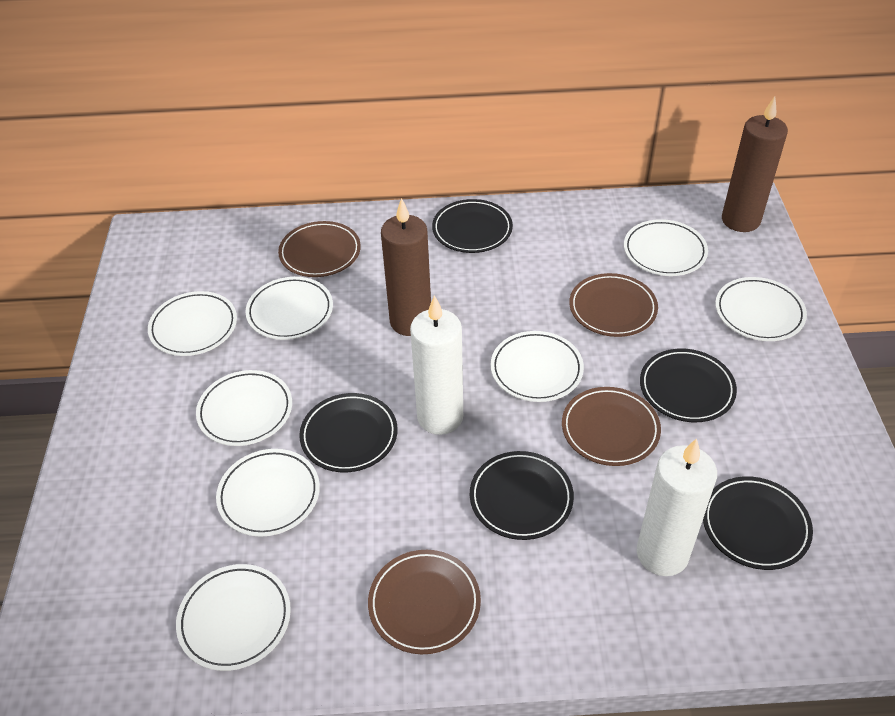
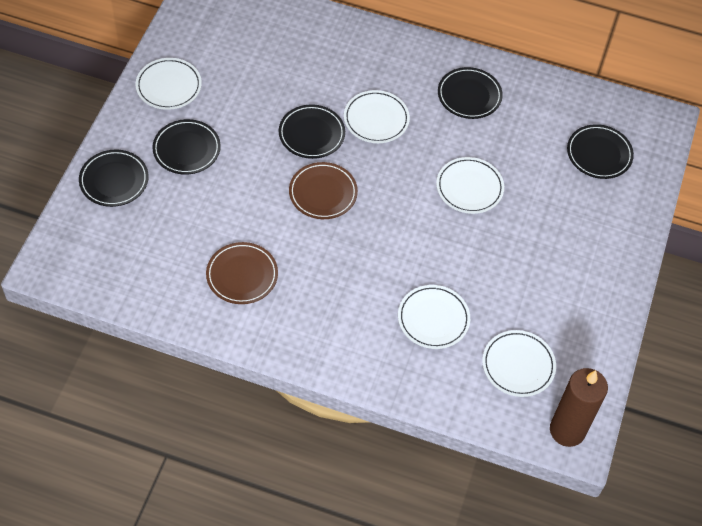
brown candle: [381,198,431,336] [722,96,788,232] = 2 -> [550,368,608,447] = 1
brown plate: [278,221,361,277] [368,550,481,654] [562,387,661,466] [569,273,658,337] = 4 -> [206,242,278,304] [289,162,358,219] = 2
white candle: [410,295,463,435] [637,438,717,576] = 2 -> none = 0
white plate: [148,291,237,356] [176,564,291,671] [196,370,292,446] [216,449,320,537] [245,277,333,340] [491,331,584,402] [624,219,708,276] [715,277,807,341] = 8 -> [136,58,202,110] [344,90,410,143] [398,285,470,349] [436,157,504,214] [482,330,556,397] = 5

